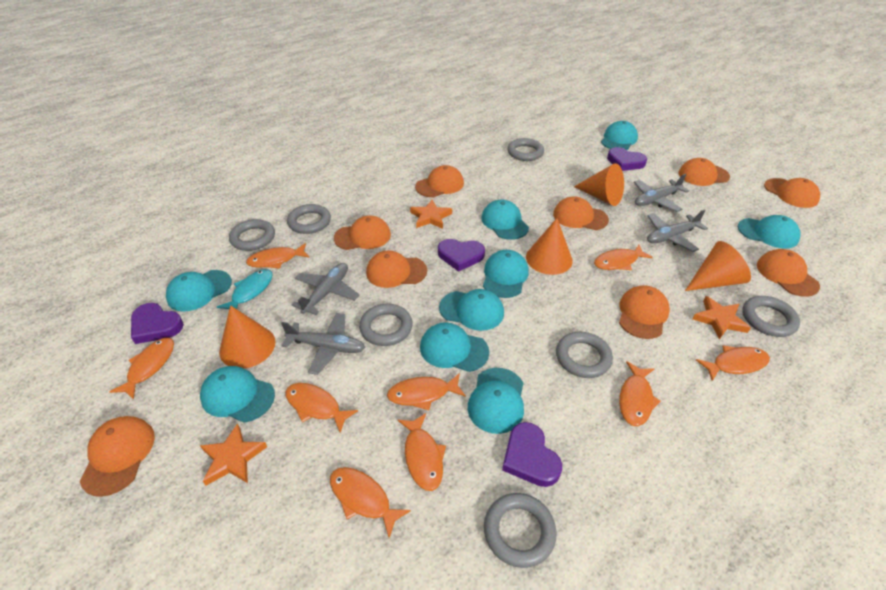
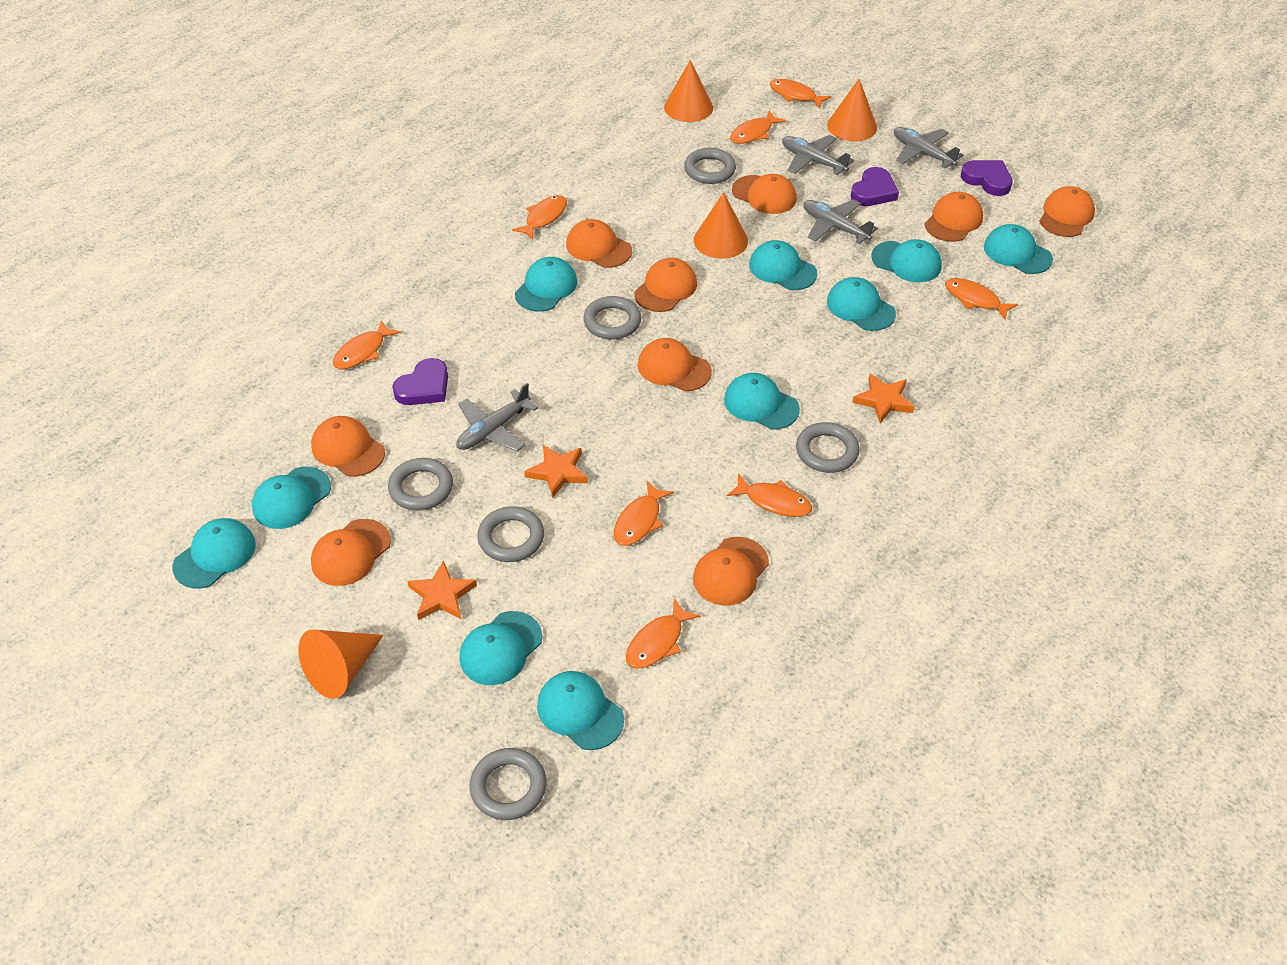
grey ring: [229,219,275,251] [287,204,331,234] [359,304,413,346] [484,493,557,568] [507,138,544,161] [556,332,613,378] [742,296,800,337] = 7 -> [388,458,453,511] [469,748,547,820] [477,506,544,562] [583,296,641,340] [684,148,736,184] [796,422,860,473] = 6
orange fish: [109,338,174,400] [246,243,310,269] [285,383,358,433] [330,467,411,538] [387,373,466,410] [398,413,446,491] [594,245,653,270] [619,361,661,426] [696,346,770,381] = 9 -> [333,320,401,369] [512,195,567,240] [614,480,674,546] [626,598,701,669] [727,473,812,517] [730,111,786,144] [770,79,831,109] [945,278,1018,320] = 8
purple heart: [131,303,184,344] [438,239,485,272] [502,422,562,487] [607,147,647,171] = 4 -> [392,358,448,405] [851,167,899,206] [961,160,1013,196] = 3
turquoise cap: [166,270,232,311] [200,366,275,423] [420,322,489,372] [439,289,504,331] [467,368,524,434] [481,200,529,240] [483,250,529,298] [601,121,638,150] [738,215,800,248] = 9 -> [173,518,256,588] [252,467,331,529] [459,611,542,685] [515,257,577,312] [537,671,624,750] [724,373,800,430] [749,240,817,290] [827,277,896,331] [871,239,942,282] [984,224,1053,274] = 10
turquoise fish: [217,269,273,309] = 1 -> none = 0

